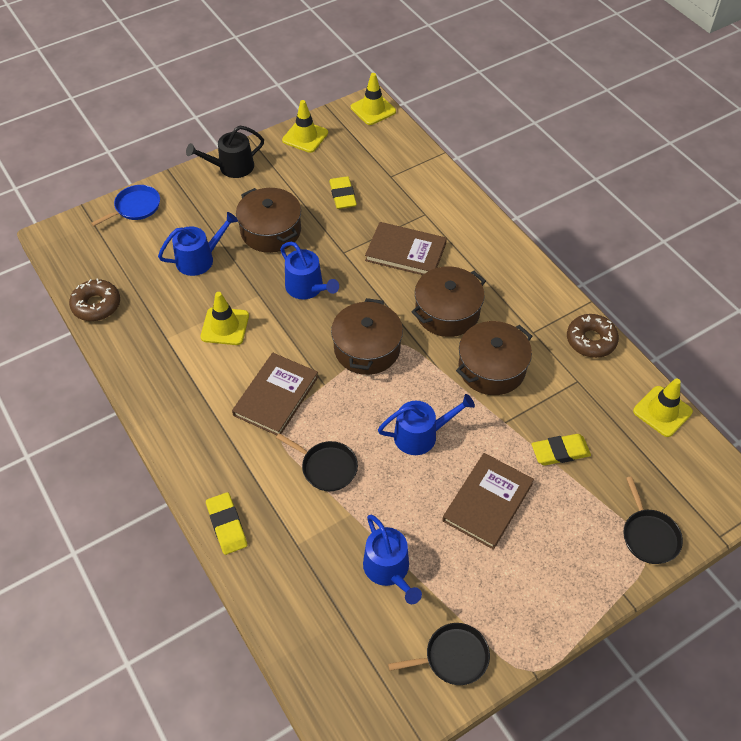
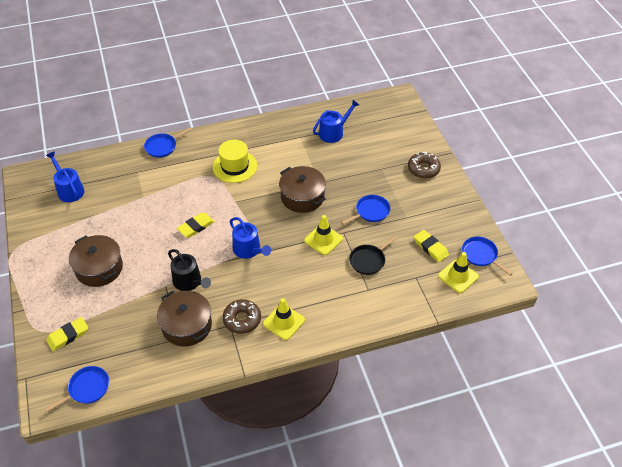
black pan: [276,433,358,491] [388,623,490,685] [623,476,683,564] = 3 -> [349,235,397,275] = 1
blue pan: [91,185,160,226] = 1 -> [45,366,109,412] [144,128,192,158] [341,195,390,225] [462,237,513,276] = 4
blue watering can: [158,212,238,276] [280,242,339,299] [363,515,422,604] [378,394,475,455] = 4 -> [46,152,84,202] [230,217,271,259] [313,100,359,143] = 3
brown book: [232,353,318,435] [365,222,447,275] [442,453,534,550] = 3 -> none = 0
brown pot: [236,188,301,253] [331,298,403,375] [412,267,486,337] [456,321,532,395] = 4 -> [69,235,123,287] [157,291,212,346] [279,166,326,213] = 3
yellow hat: none = 0 -> [213,140,257,183] = 1
yellow traffic cone: [201,292,249,345] [282,100,328,153] [351,73,396,125] [633,378,693,437] = 4 -> [263,298,305,340] [304,215,343,255] [438,252,479,293] = 3

